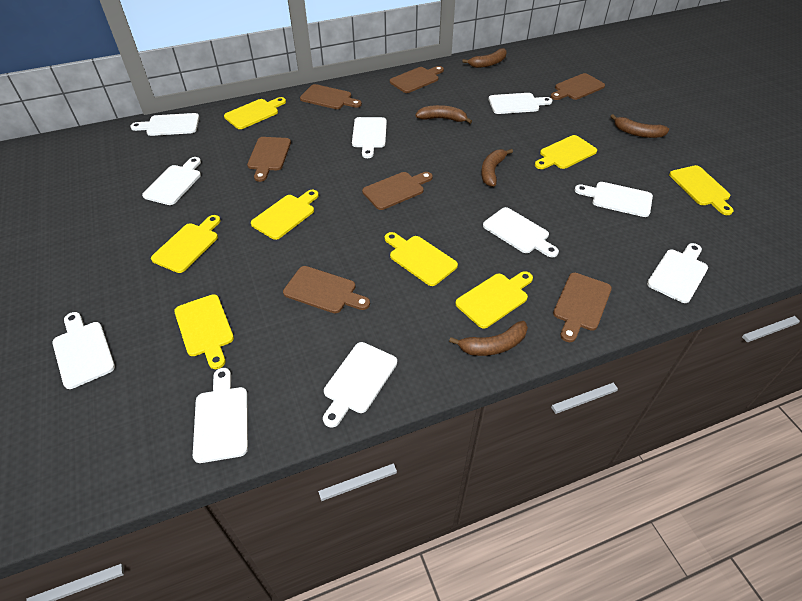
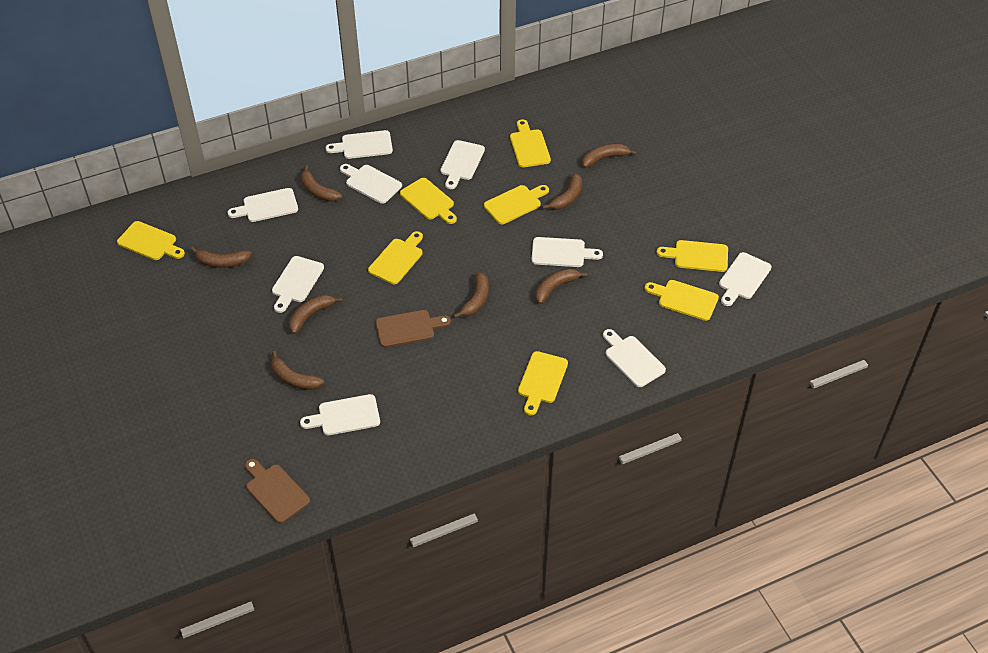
brown banana: [415,105,472,124] [449,321,528,356] [462,48,507,68] [481,149,513,187] [610,114,669,138] = 5 -> [190,247,252,268] [271,351,324,390] [289,295,342,334] [301,165,342,202] [453,272,489,318] [535,268,588,304] [542,173,582,210] [582,144,637,168] = 8
brown cutting board: [247,137,291,182] [283,266,370,313] [300,84,362,109] [362,172,433,210] [390,66,444,93] [551,73,605,100] [553,273,612,342] = 7 -> [245,459,310,523] [375,310,451,347] = 2
white cutting board: [52,312,115,389] [130,113,199,136] [142,157,201,205] [193,368,248,463] [323,342,397,428] [352,117,387,158] [483,207,559,258] [489,93,552,114] [575,182,653,217] [647,243,708,303] = 10 -> [228,188,298,222] [272,256,324,313] [300,394,380,435] [326,130,393,159] [340,164,402,204] [441,140,485,189] [531,237,603,267] [603,329,666,387] [719,252,771,306] = 9

